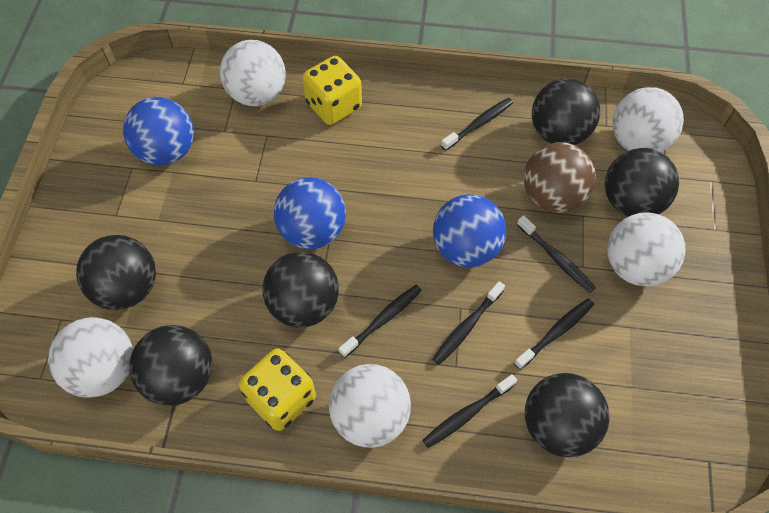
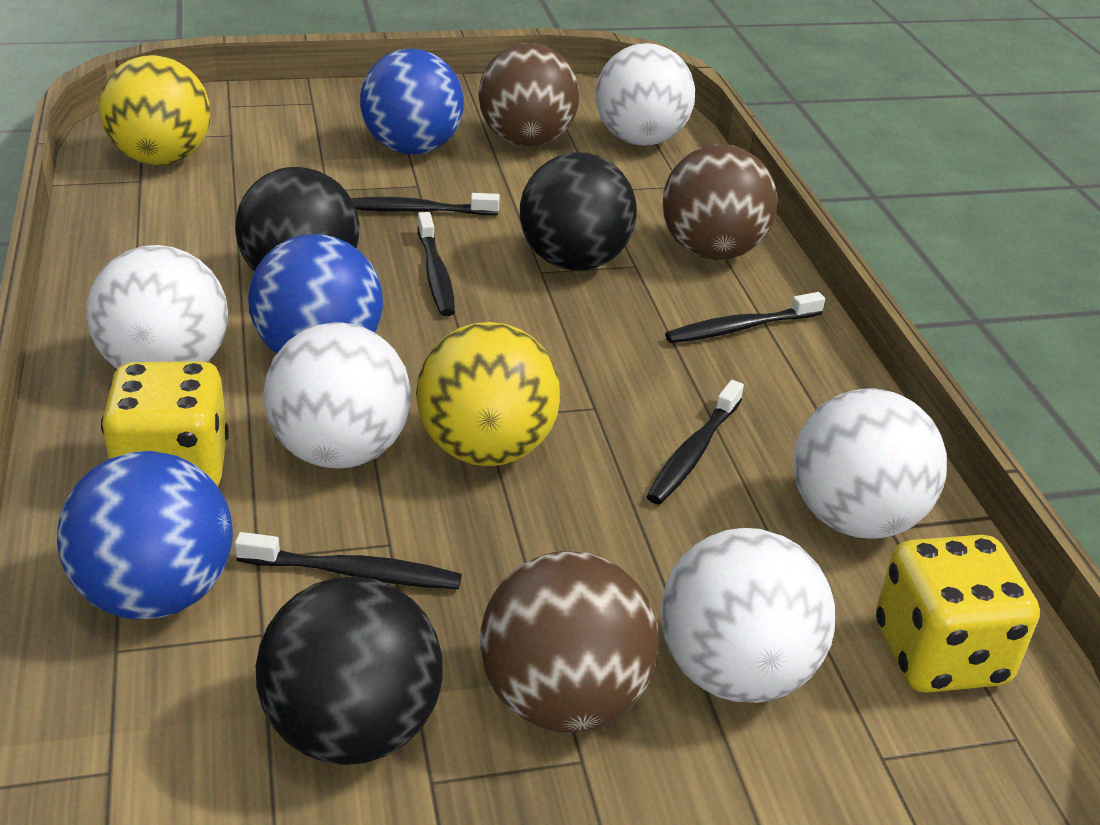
black ball: [76,235,156,310] [129,325,212,406] [263,252,339,328] [525,373,610,457] [532,79,600,145] [605,148,679,217] = 6 -> [235,167,360,272] [256,576,443,765] [520,152,637,270] = 3
black toothbrush: [339,285,422,358] [423,374,517,448] [433,281,505,365] [441,98,513,151] [514,298,594,370] [517,215,596,293] = 6 -> [235,532,462,589] [351,193,500,215] [417,212,455,316] [646,380,744,504] [665,292,825,343] = 5
brown ball: [524,142,596,213] = 1 -> [478,43,579,147] [480,551,659,733] [662,144,777,260] = 3
yellow ball: none = 0 -> [99,55,210,165] [416,322,561,466] = 2

